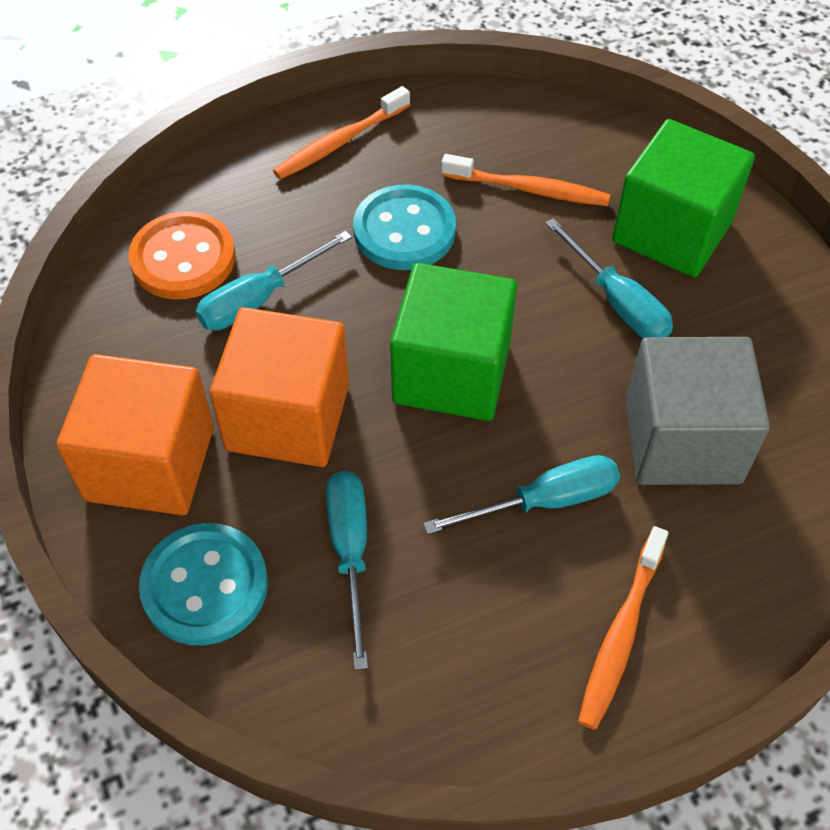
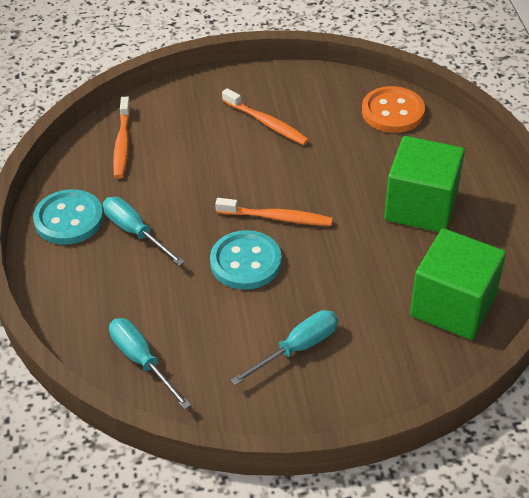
grey cube: [626,337,770,485] = 1 -> none = 0
orange cube: [56,354,214,515] [210,307,349,467] = 2 -> none = 0
turquoise screwdriver: [196,231,352,330] [326,471,368,670] [423,455,620,534] [545,218,673,338] = 4 -> [103,197,185,266] [109,318,191,410] [231,310,338,386] = 3

